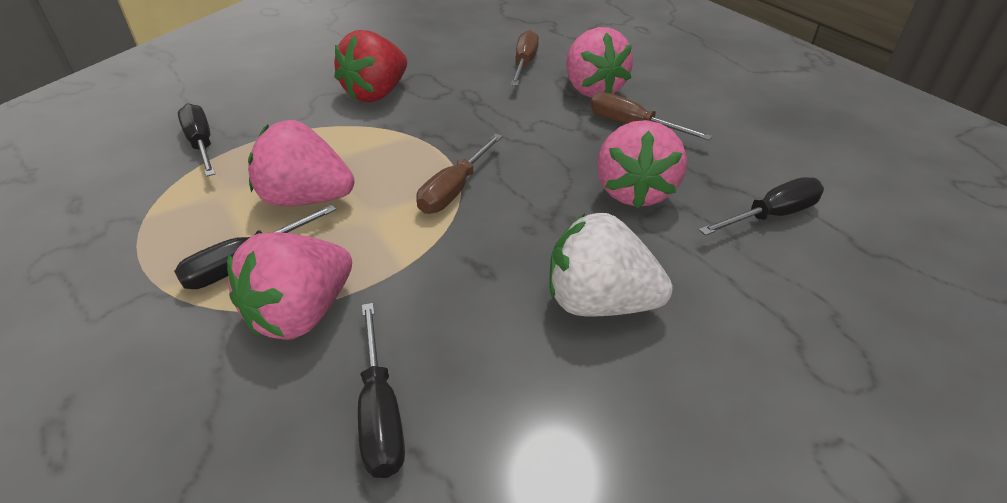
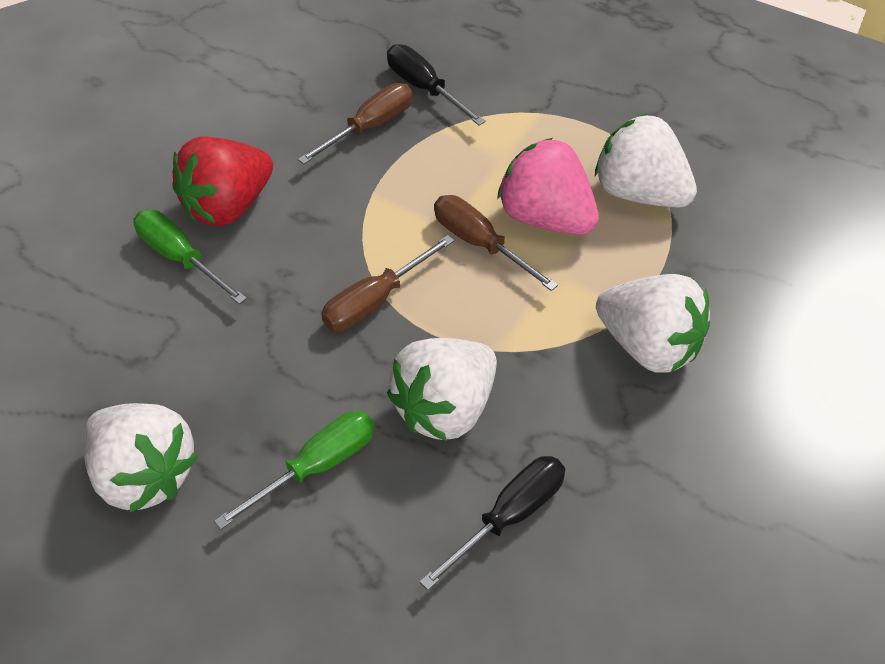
black screwdriver: [174,205,336,289] [178,103,215,177] [358,303,405,478] [699,177,824,236] = 4 -> [387,44,486,125] [420,456,565,590] = 2
green screwdriver: none = 0 -> [134,209,247,304] [214,411,375,530] = 2
pink strawberry: [227,232,352,340] [248,120,354,206] [566,27,633,98] [597,120,687,209] = 4 -> [497,138,599,235] = 1
white strawberry: [549,213,673,316] = 1 -> [84,403,198,512] [387,338,497,441] [595,114,697,207] [596,274,710,373] = 4

